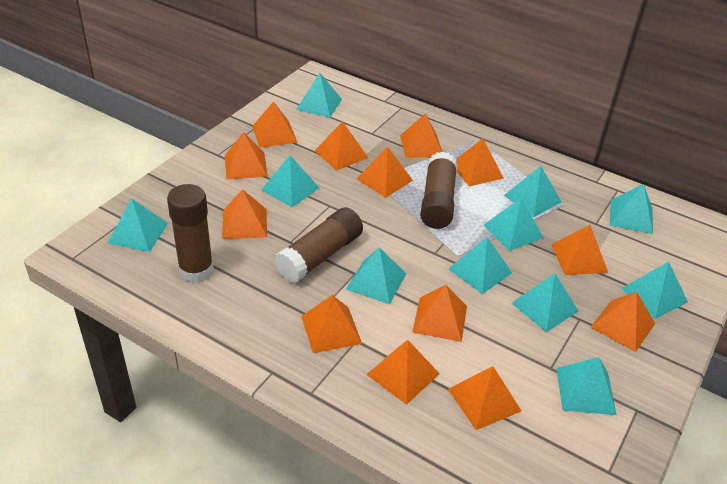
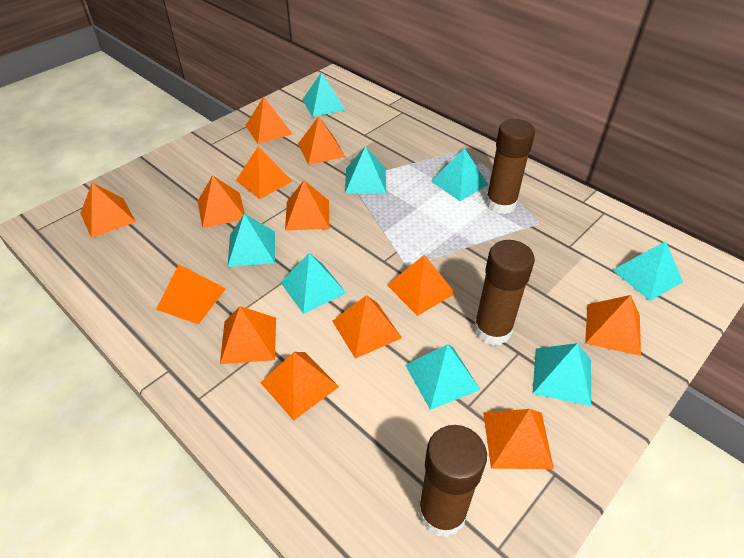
turquoise pyramid: [107,198,168,252] [261,155,319,207] [296,73,342,117] [346,247,406,304] [448,237,512,294] [484,198,544,251] [504,166,561,217] [511,273,578,332] [556,357,616,415] [610,184,653,234] [621,262,688,319] = 11 -> [227,214,275,267] [280,253,346,314] [302,72,346,117] [345,146,386,193] [405,344,480,410] [431,148,489,201] [532,343,591,406] [613,241,683,301] = 8

